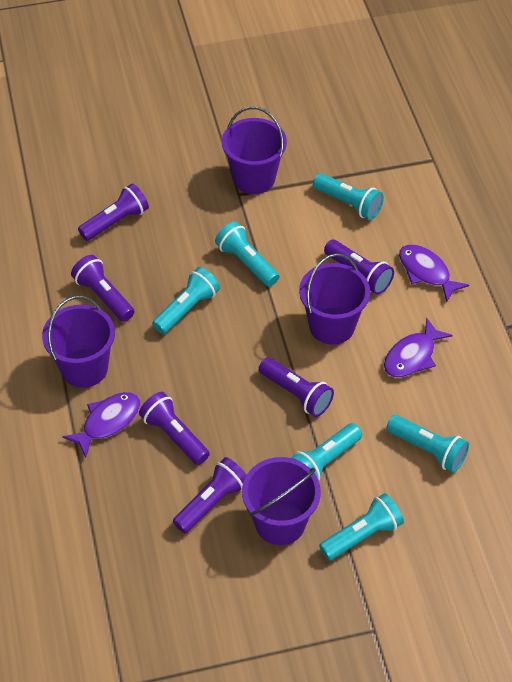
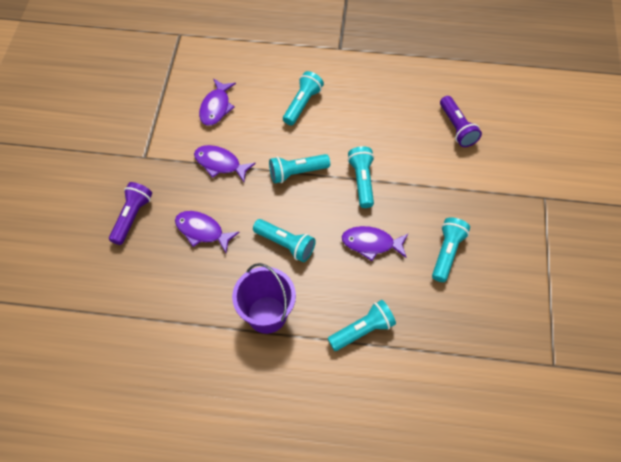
purple bucket: [42,296,115,388] [222,107,287,194] [242,457,321,545] [299,253,370,345] = 4 -> [232,263,296,334] = 1
purple fish: [62,392,140,458] [384,318,453,377] [399,245,469,302] = 3 -> [175,211,240,253] [194,145,256,182] [199,79,236,126] [342,226,408,261] = 4
purple flashlight: [71,255,134,322] [78,183,149,241] [139,392,210,465] [173,457,246,533] [259,358,334,417] [324,240,394,295] = 6 -> [109,182,152,245] [440,96,482,147] = 2

